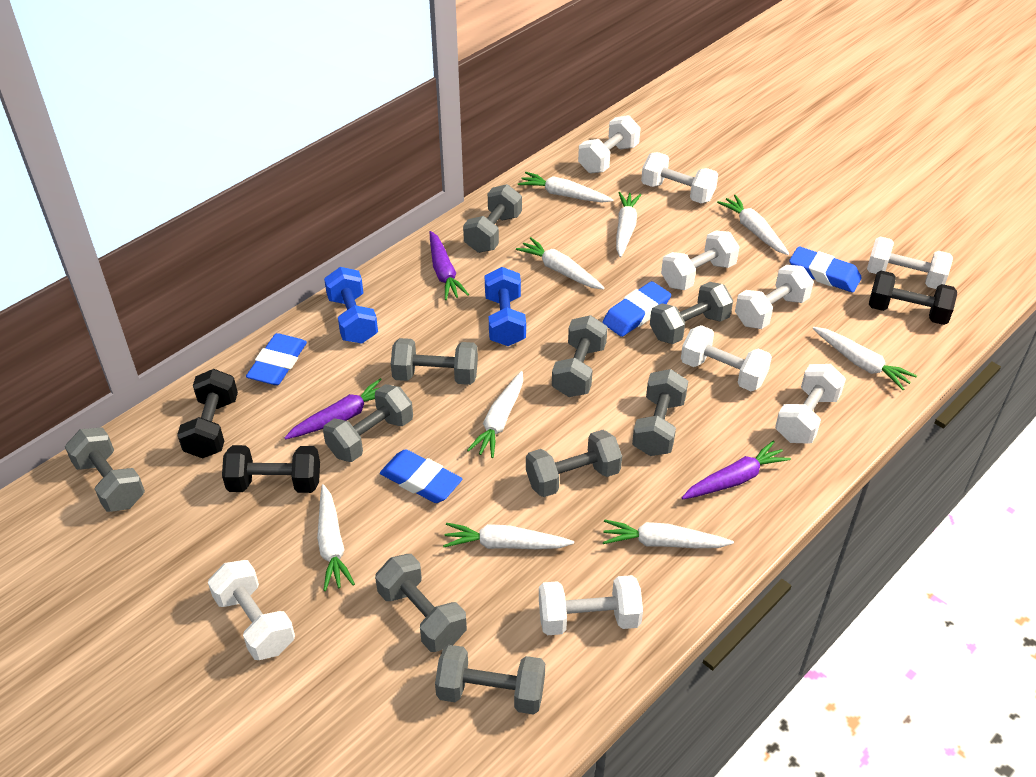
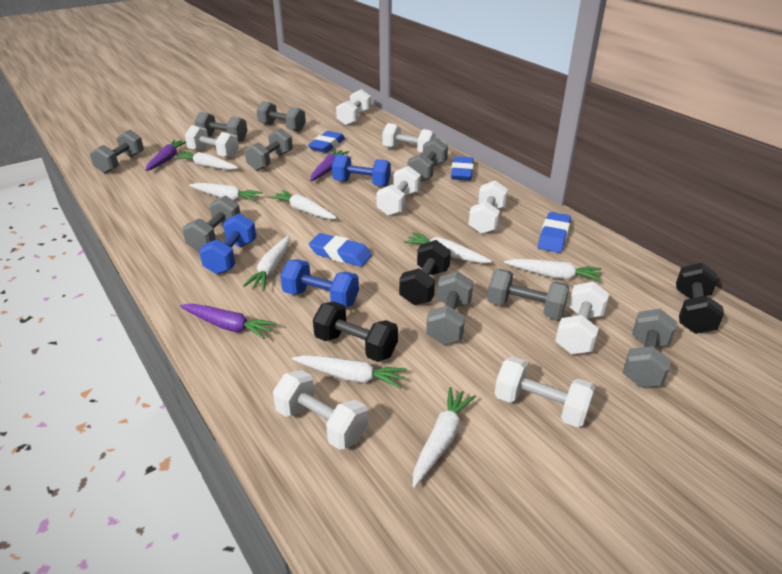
blue dumbbell: [324,267,378,344] [485,267,526,346] = 2 -> [199,213,256,274] [280,259,359,307] [332,154,391,187] = 3
grey dumbbell: [65,427,145,512] [323,384,413,462] [375,554,467,652] [391,338,478,385] [435,645,545,715] [463,184,522,253] [526,430,622,497] [552,315,608,397] [632,369,688,456] [650,282,733,344] = 10 -> [90,130,144,174] [182,196,240,252] [195,112,248,141] [245,128,293,171] [257,101,306,132] [407,138,448,182] [426,271,473,345] [487,269,569,319] [623,309,677,387] = 9
white carrot: [317,484,355,591] [443,523,574,549] [467,371,523,458] [516,237,605,290] [518,172,614,202] [603,519,734,548] [616,192,641,257] [717,195,789,255] [813,327,917,390] = 9 -> [174,151,238,170] [189,183,263,202] [243,235,290,290] [270,190,337,219] [292,355,407,389] [404,232,492,263] [413,387,476,487] [504,259,602,282] = 8
white dumbbell: [208,560,295,660] [539,575,643,635] [578,115,641,174] [641,152,718,204] [661,231,739,290] [681,325,772,391] [735,265,814,329] [775,364,846,443] [867,236,953,289] = 9 -> [185,125,239,158] [273,370,368,450] [336,89,371,126] [376,166,421,216] [382,123,436,154] [469,180,508,234] [494,356,595,427] [555,281,609,354] = 8

